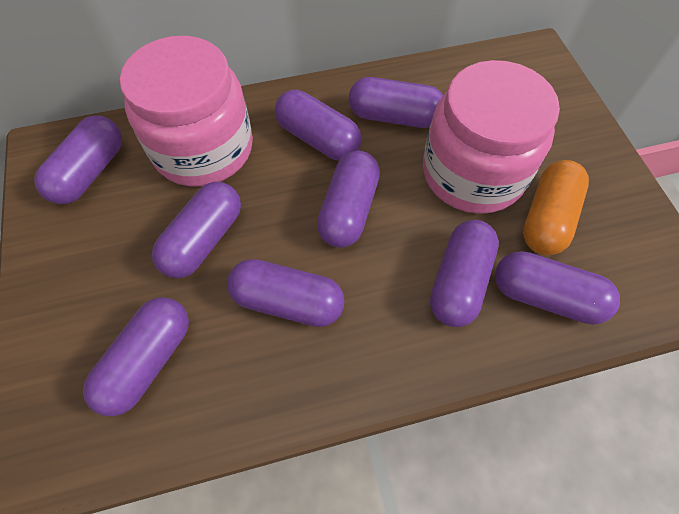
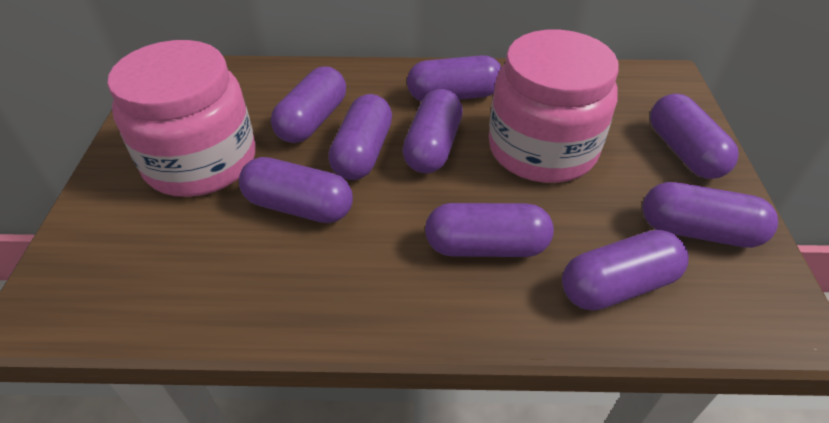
orange capsule: [523,160,589,255] = 1 -> none = 0

